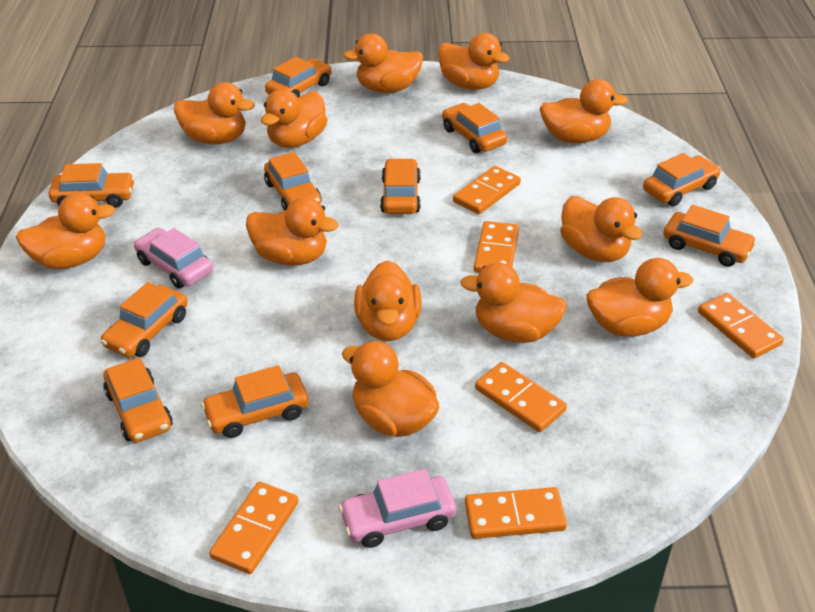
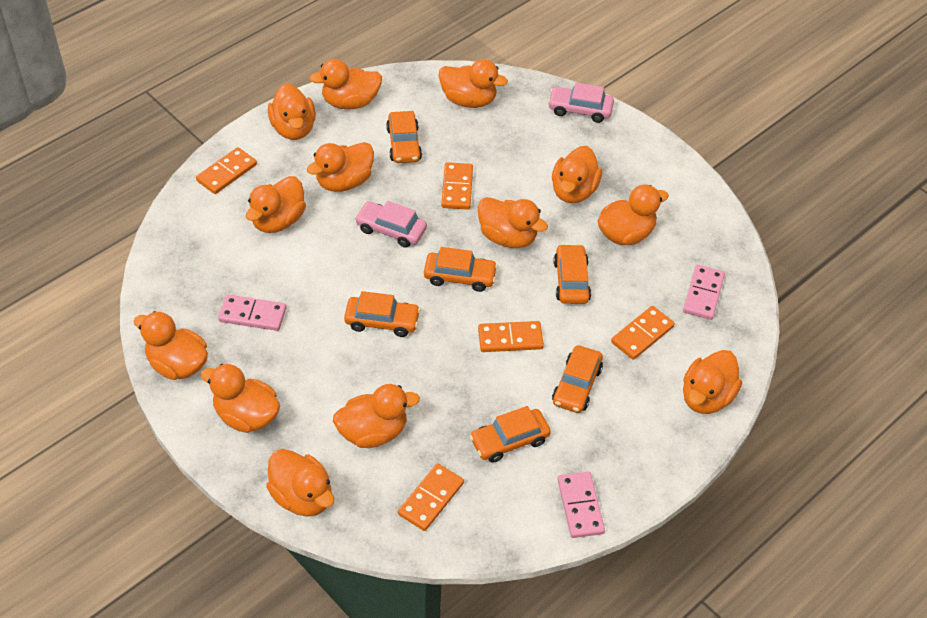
orange car: [49,163,135,208] [100,282,188,358] [103,357,173,443] [201,365,309,438] [264,152,321,211] [265,57,331,98] [380,158,421,214] [442,103,507,153] [643,153,721,207] [663,205,757,267] = 10 -> [344,291,421,337] [386,111,422,163] [424,247,498,292] [470,406,551,463] [552,345,603,413] [554,244,591,304] = 6
orange domino: [209,482,298,574] [453,166,521,214] [465,487,567,539] [474,221,519,273] [475,362,567,432] [698,293,784,358] = 6 -> [196,147,257,194] [398,463,464,531] [441,162,473,209] [478,321,544,352] [611,306,675,360] = 5
orange duck: [16,193,115,269] [174,82,255,144] [246,197,339,265] [261,89,328,148] [342,341,439,437] [343,34,423,93] [354,260,422,341] [438,33,510,90] [460,262,567,343] [540,79,628,143] [560,196,642,262] [587,258,693,337] = 12 -> [134,311,208,380] [200,364,280,433] [246,176,306,233] [266,449,334,517] [268,83,316,140] [307,142,374,192] [309,59,382,109] [333,384,420,448] [439,59,508,108] [478,197,548,248] [552,146,602,203] [597,185,669,245] [683,350,742,414] = 13
pink domino: none = 0 -> [218,295,286,331] [558,472,605,538] [683,265,725,320] = 3

